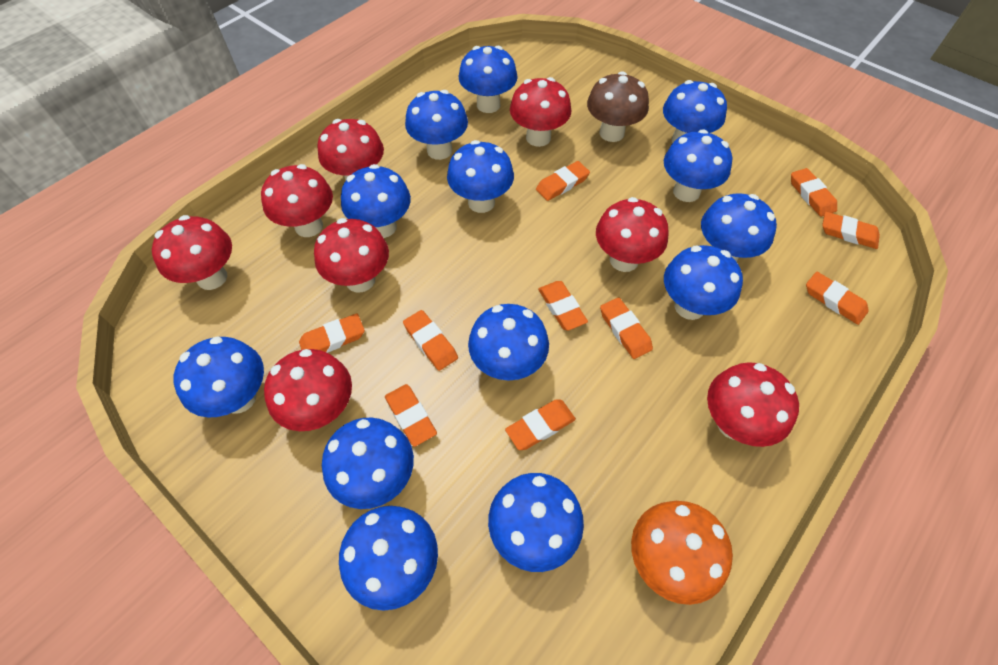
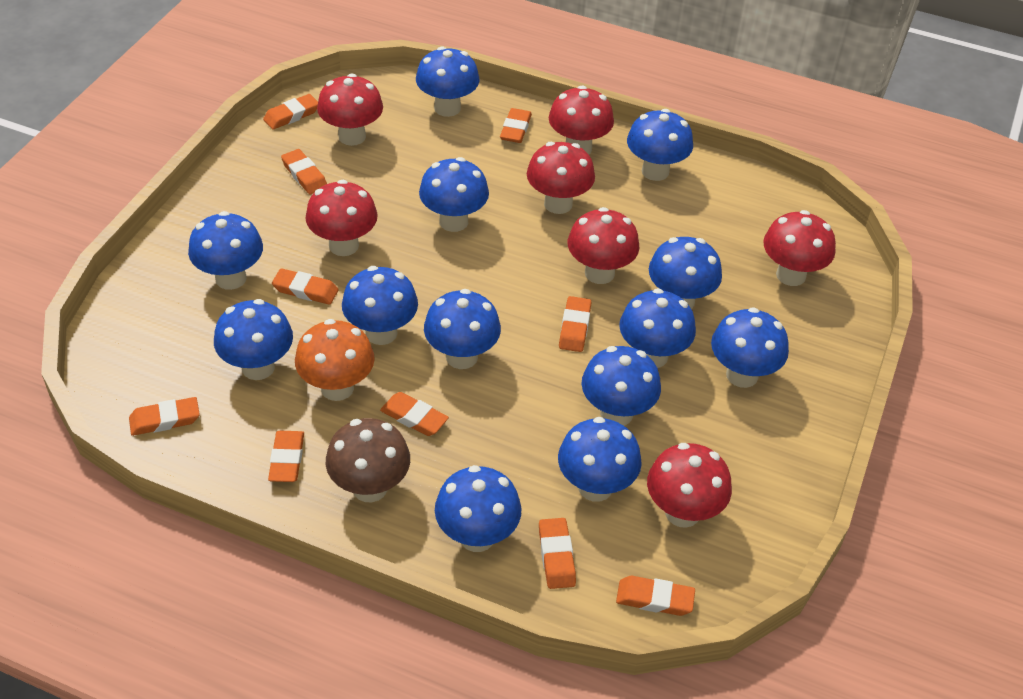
red mushroom: [152,215,232,290] [261,164,333,237] [264,349,352,431] [314,218,389,292] [318,119,384,181] [510,77,571,147] [596,197,669,272] [707,362,799,447] = 8 -> [306,180,378,256] [317,74,383,146] [527,142,595,214] [549,85,614,155] [568,207,640,284] [647,443,732,528] [763,210,836,286] = 7

